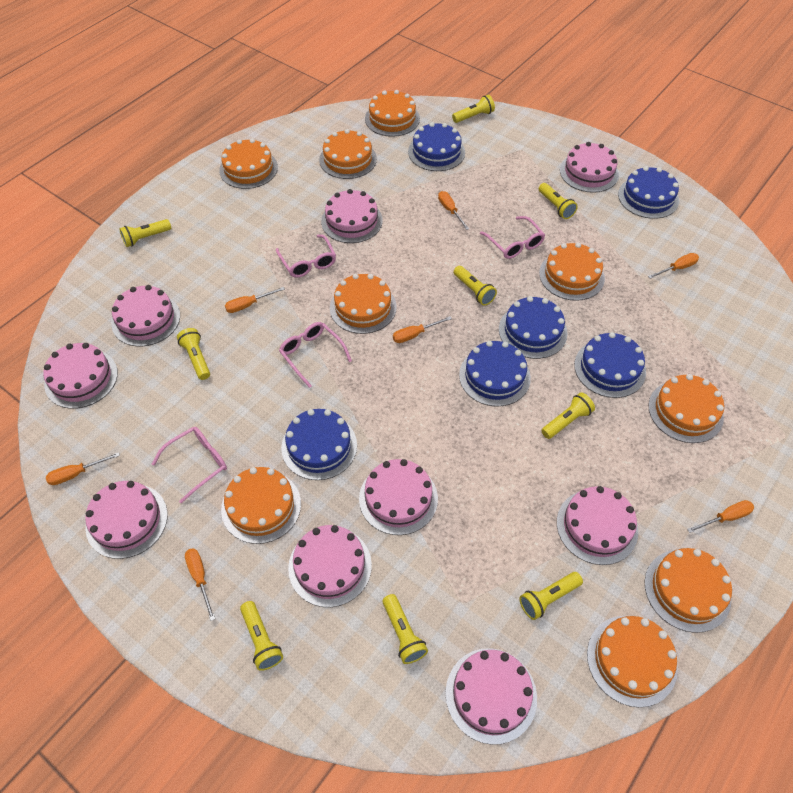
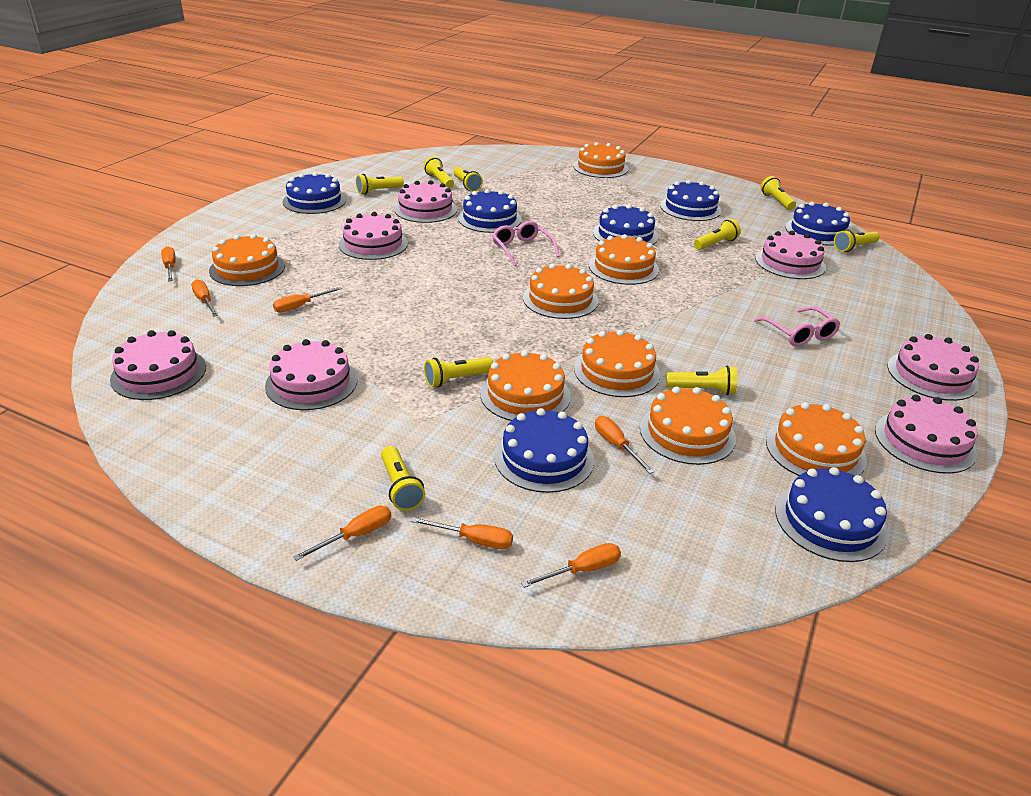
blue cake: [281,409,357,480] [408,122,465,171] [459,341,531,407] [499,296,568,359] [574,332,646,398] [618,166,679,219] = 6 -> [283,172,346,214] [458,189,522,233] [494,408,594,493] [593,204,658,245] [660,180,722,221] [775,467,888,562] [785,202,850,246] = 7
orange cake: [219,139,278,189] [221,467,301,544] [319,129,377,179] [330,274,397,334] [365,90,420,137] [539,243,605,301] [587,616,678,708] [644,548,732,633] [649,374,724,443] = 9 -> [209,234,285,286] [480,350,571,421] [523,264,598,319] [573,142,628,178] [574,330,660,397] [589,234,659,285] [640,387,736,465] [766,402,867,476] = 8
pink cake: [43,343,118,409] [85,481,168,559] [111,285,180,346] [288,525,372,607] [321,189,383,243] [359,459,438,535] [446,648,537,745] [557,486,638,565] [560,142,619,193] = 9 -> [110,330,206,400] [265,339,357,410] [339,212,408,260] [394,180,457,223] [755,231,826,279] [875,395,978,474] [888,334,979,401] = 7
pink glasses: [152,427,227,503] [276,235,336,278] [279,322,352,388] [480,216,545,259] = 4 -> [492,221,560,266] [754,306,840,347] = 2

